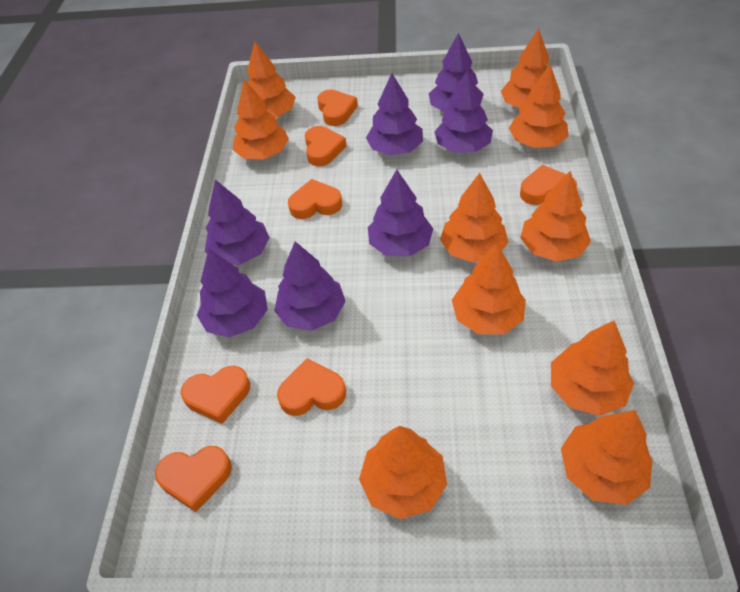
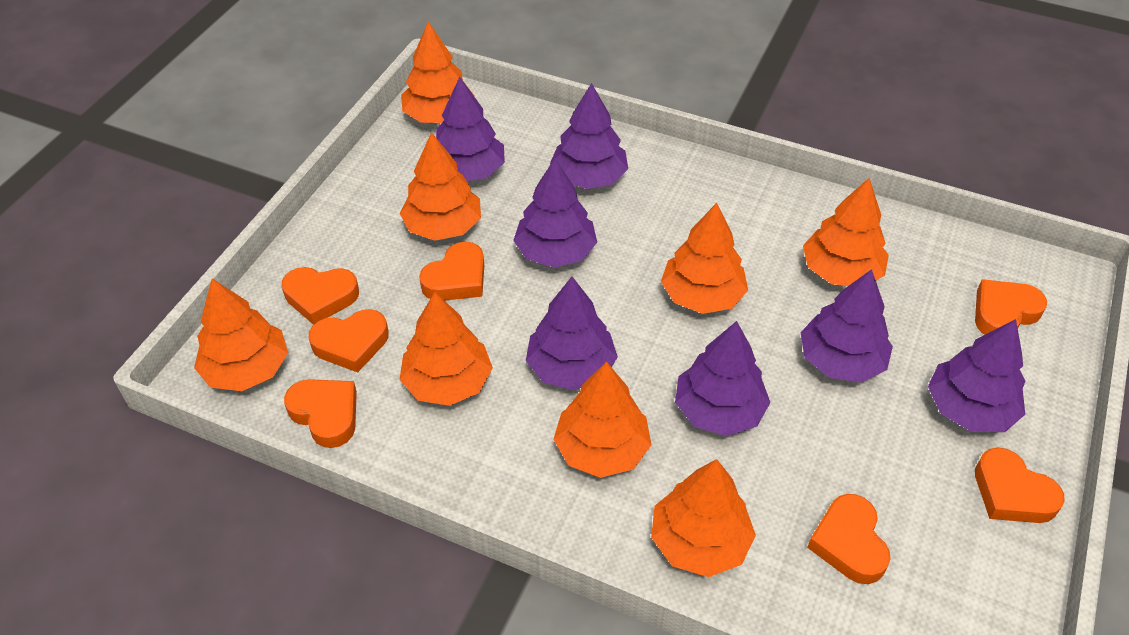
orange tree: [233,79,289,159] [247,41,296,117] [359,426,447,519] [440,173,509,263] [452,244,526,334] [501,28,549,108] [509,64,568,148] [520,171,591,262] [551,320,634,416] [561,410,652,505] = 10 -> [194,278,288,391] [400,132,481,241] [400,292,493,406] [401,22,475,123] [553,362,651,478] [651,459,756,577] [661,203,748,314] [803,178,889,286] = 8

